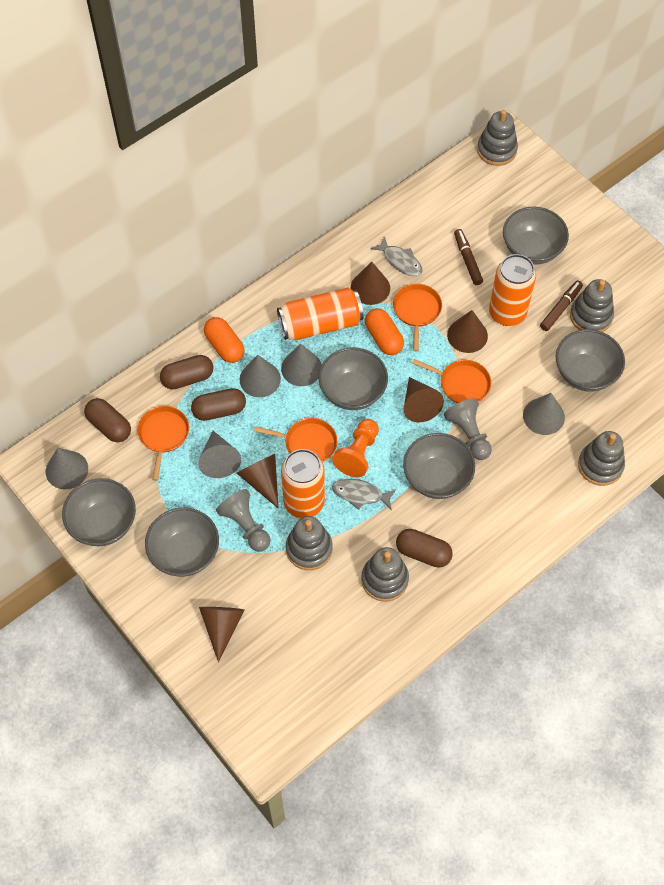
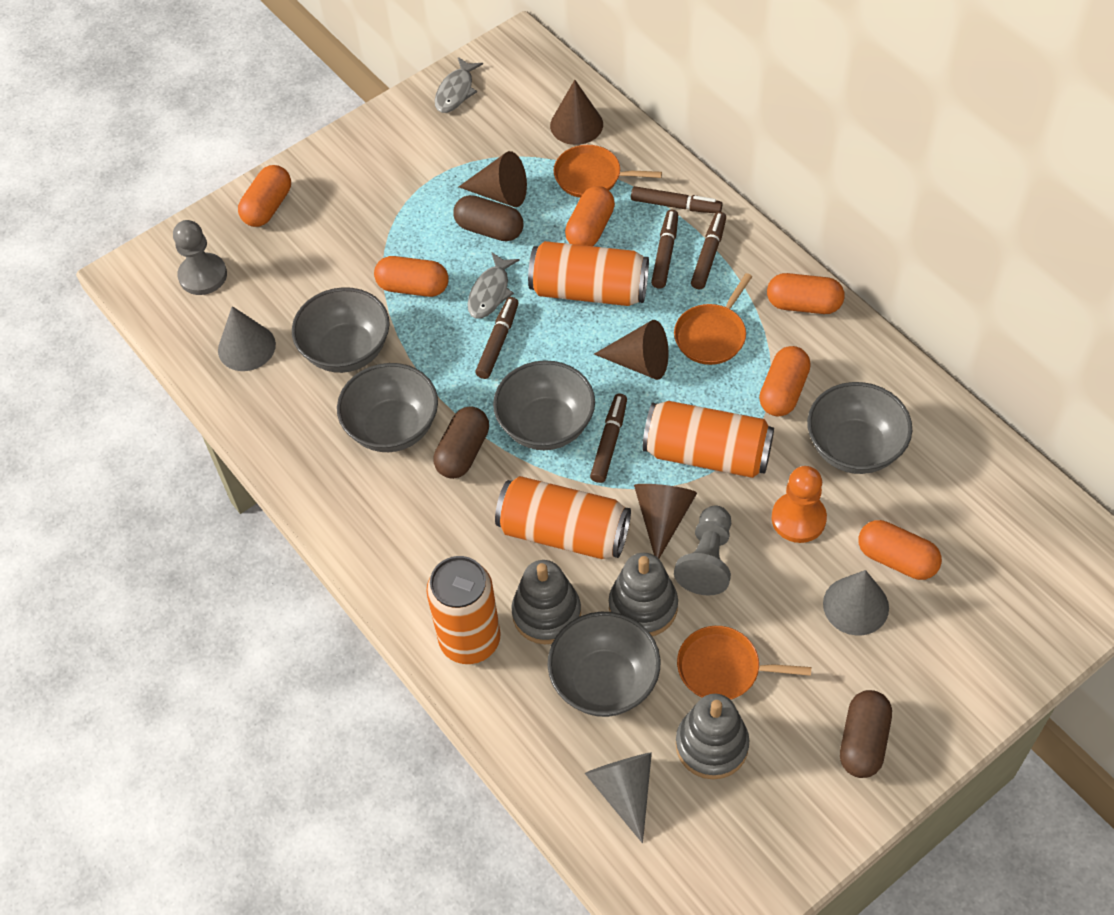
brown capsule: [84,398,131,443] [160,355,213,389] [191,388,246,421] [396,529,453,568] = 4 -> [433,406,489,479] [453,195,524,241] [840,690,892,778] = 3
brown cone: [199,607,244,662] [237,454,279,509] [351,261,390,305] [404,377,444,423] [447,310,488,353] = 5 -> [459,151,527,207] [550,80,603,145] [594,320,669,380] [634,484,697,558] = 4
brown marker: [454,229,483,285] [540,280,583,331] = 2 -> [475,297,519,379] [590,394,627,483] [631,186,723,213] [651,210,678,289] [691,212,726,289] = 5
grey bowl: [62,478,136,546] [145,507,219,577] [318,347,388,410] [403,433,475,499] [503,207,569,265] [556,329,625,391] = 6 -> [292,287,390,373] [337,363,438,452] [493,360,595,450] [548,612,660,717] [807,382,912,474] = 5
grey cone: [46,448,88,489] [198,431,241,478] [239,355,281,397] [281,344,322,386] [523,393,565,435] = 5 -> [218,306,276,371] [585,752,652,843] [823,570,889,635] = 3
grey stacking toy: [286,516,333,570] [361,547,409,602] [477,110,518,166] [570,279,614,332] [578,431,625,486] = 5 -> [512,560,581,644] [609,553,678,636] [676,694,750,779] = 3
orange can: [277,288,364,340] [281,449,325,518] [489,254,536,326] = 3 -> [426,556,501,664] [495,476,631,559] [528,241,649,306] [642,401,774,478] = 4
orange capsule: [204,317,245,363] [365,308,404,355] = 2 -> [238,165,291,227] [374,256,449,297] [565,186,615,246] [759,346,811,416] [767,273,845,314] [858,520,942,580] = 6
orange pan: [138,406,189,481] [254,418,337,462] [393,284,442,351] [412,359,491,403] = 4 -> [553,145,662,198] [674,273,752,365] [677,626,811,700] = 3

